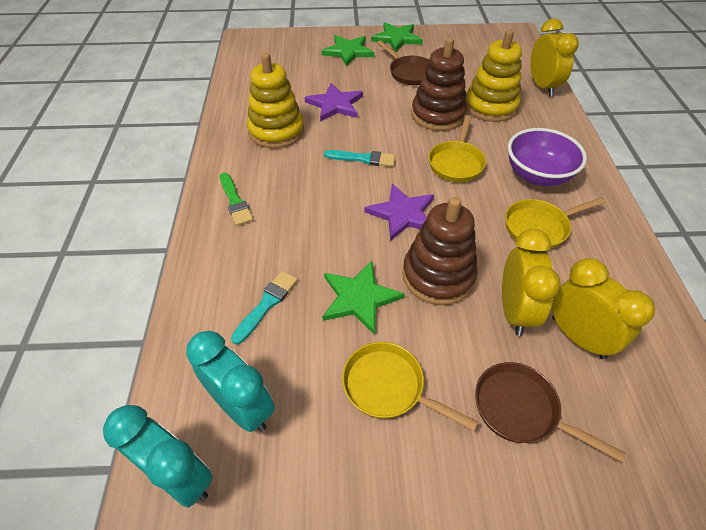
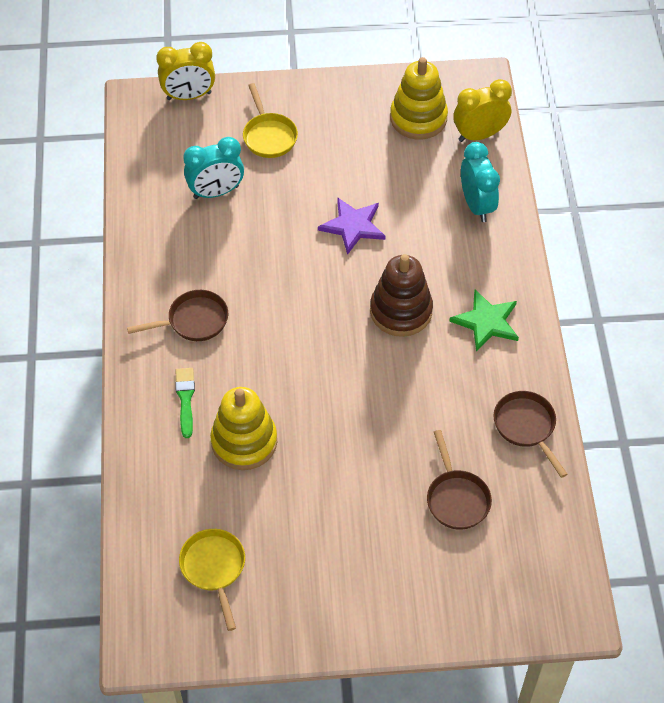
brown pan: [377,40,430,85] [475,362,626,462] = 2 -> [127,290,228,341] [427,430,492,530] [493,391,567,478] = 3
brown stacking toy: [402,197,478,305] [411,37,467,131] = 2 -> [370,254,433,337] = 1
green star: [321,35,375,66] [322,261,405,335] [371,23,423,52] = 3 -> [449,290,519,352] = 1
purple bowl: [508,128,587,186] = 1 -> none = 0
purple star: [305,83,363,122] [364,184,434,241] = 2 -> [318,197,385,255] = 1
turquoise brush: [231,271,298,345] [324,150,396,167] = 2 -> none = 0
yellow clock: [502,229,561,336] [530,18,579,97] [551,258,655,359] = 3 -> [156,42,215,100] [453,79,512,142] = 2
yellow pan: [342,342,478,431] [429,115,486,182] [505,197,606,248] = 3 -> [179,529,245,631] [243,83,298,158] = 2

